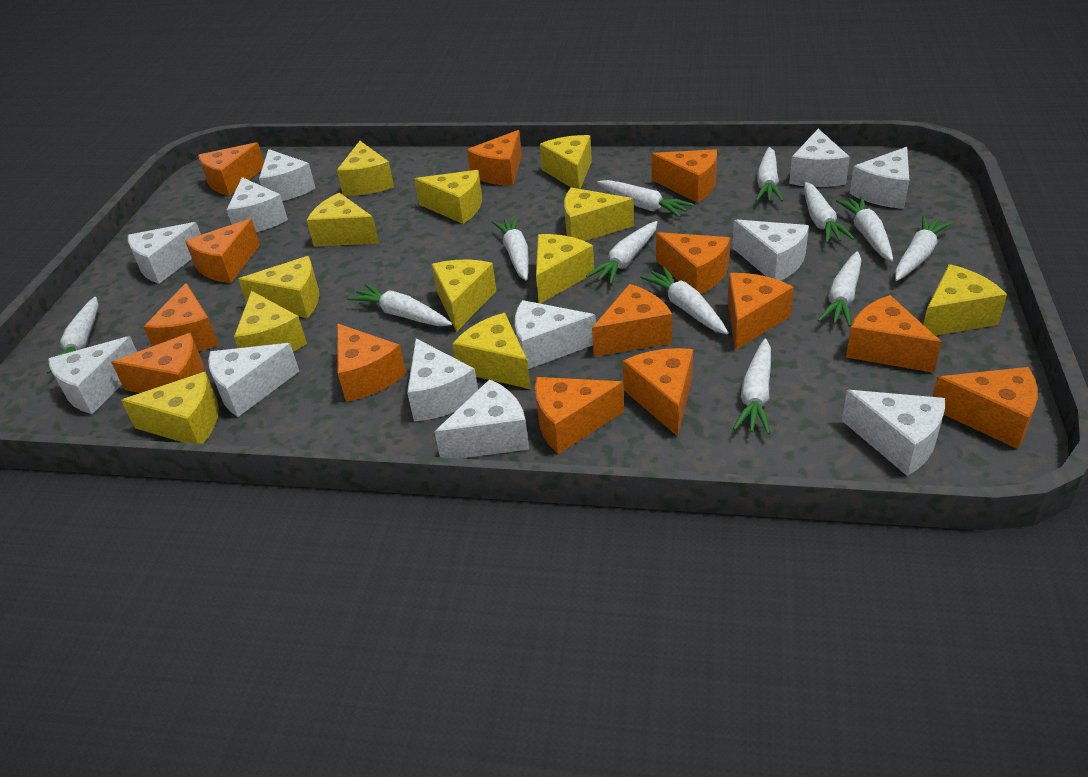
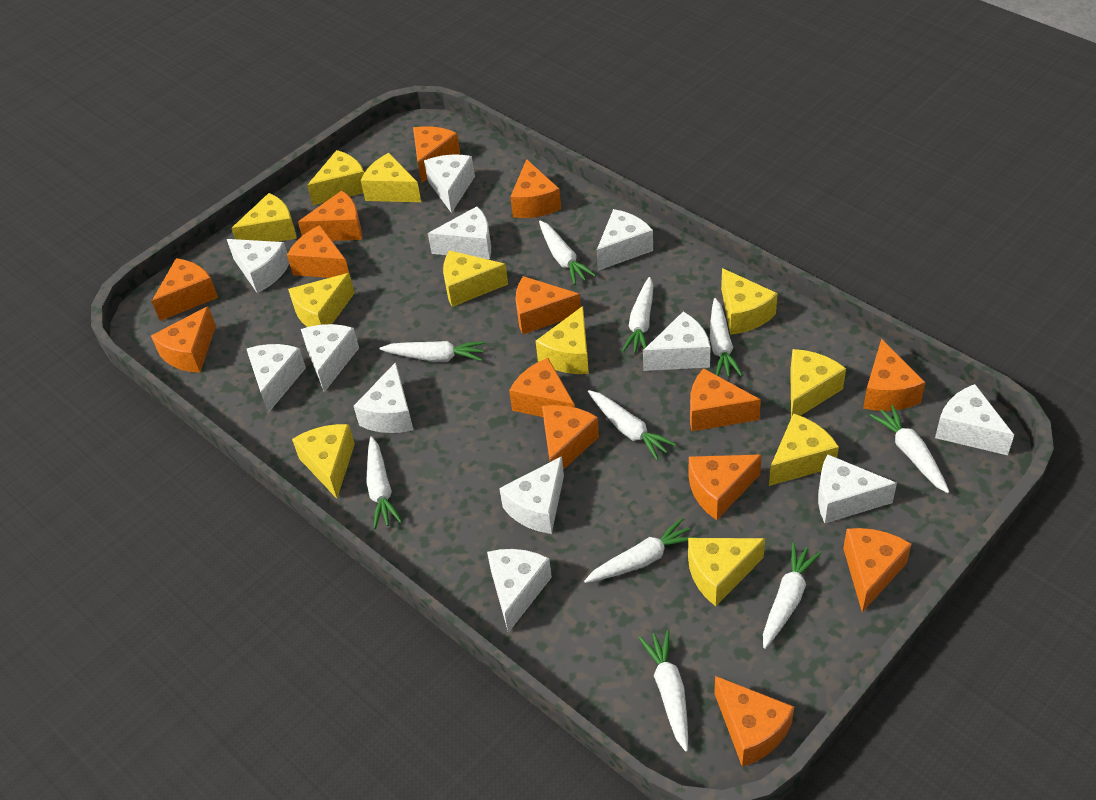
white carrot: [47,297,98,374] [347,284,452,326] [492,216,529,280] [586,221,658,284] [597,180,694,218] [640,267,729,334] [733,339,771,434] [756,147,784,202] [804,182,855,243] [818,251,862,327] [836,196,893,261] [895,216,952,281] = 12 -> [366,436,402,529] [379,341,485,362] [539,221,596,285] [584,518,698,583] [588,390,676,460] [622,277,653,353] [639,630,688,752] [710,298,742,377] [763,543,821,649] [869,405,949,493] = 10
yellow cheese: [121,372,219,444] [234,291,307,351] [238,256,319,318] [307,193,379,247] [337,141,394,196] [414,170,482,224] [432,259,496,332] [452,313,531,389] [536,234,594,303] [540,135,592,189] [564,188,634,241] [923,264,1007,336] = 12 -> [231,193,297,242] [288,273,355,327] [292,424,355,498] [307,150,364,205] [361,153,421,202] [443,250,508,307] [536,306,589,374] [688,538,765,606] [721,268,778,335] [769,413,839,486] [790,349,846,418] = 11

